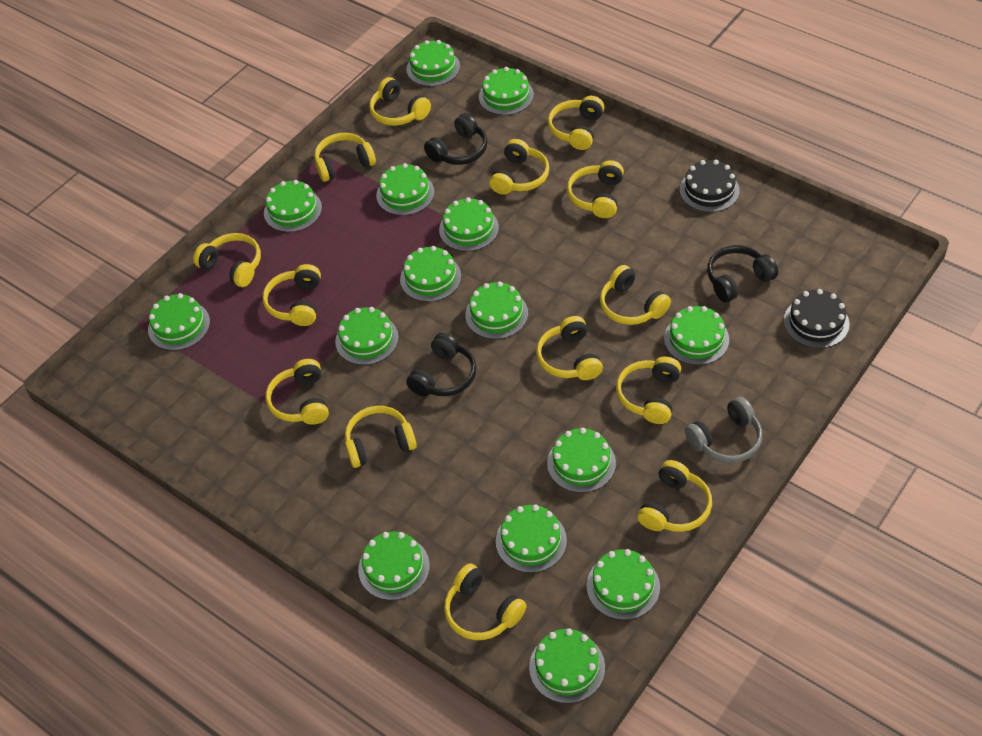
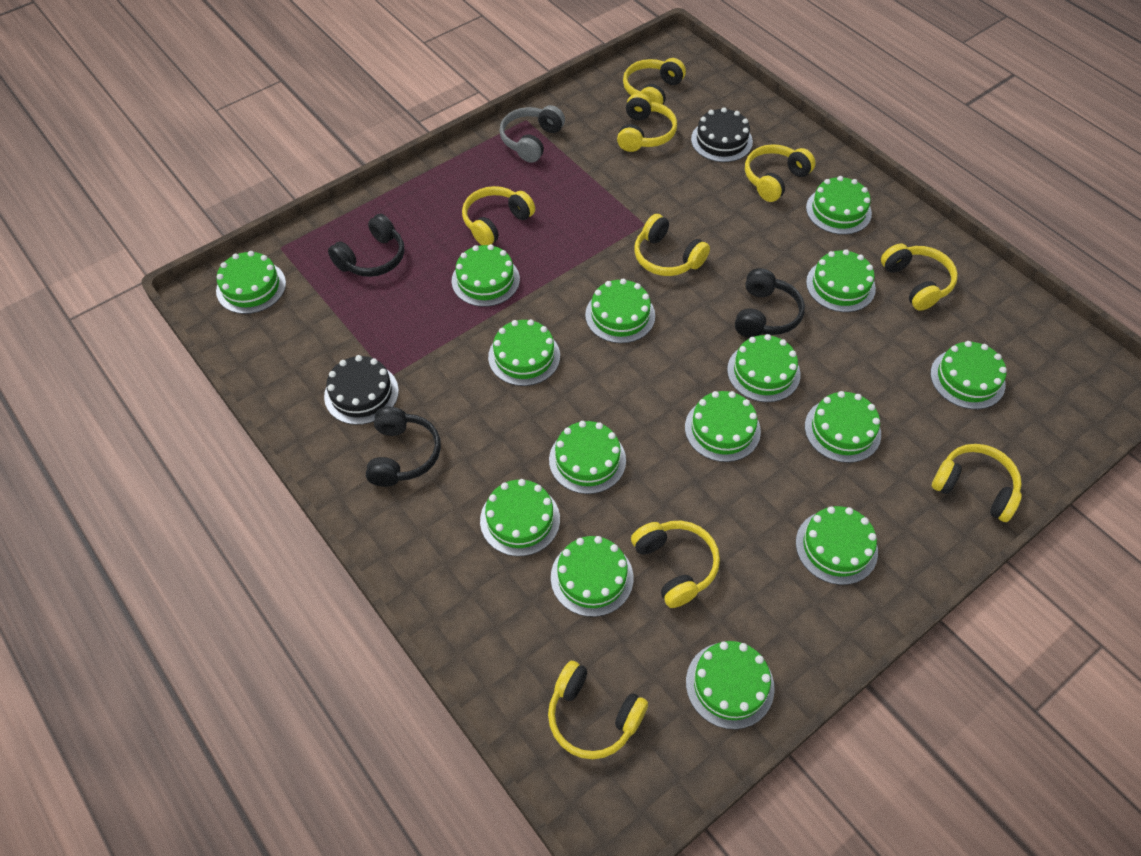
yellow headphones: [193,233,261,287] [263,264,321,326] [266,359,329,425] [314,133,376,182] [345,406,417,468] [369,77,431,126] [444,563,526,640] [489,139,549,195] [536,316,603,380] [548,96,604,150] [567,160,624,218] [600,265,671,325] [616,357,681,424] [637,460,712,532] = 14 -> [462,186,535,245] [548,661,648,759] [617,93,677,152] [623,58,686,112] [631,521,720,608] [634,214,710,276] [745,144,815,202] [881,244,958,311] [932,444,1022,522] = 9

